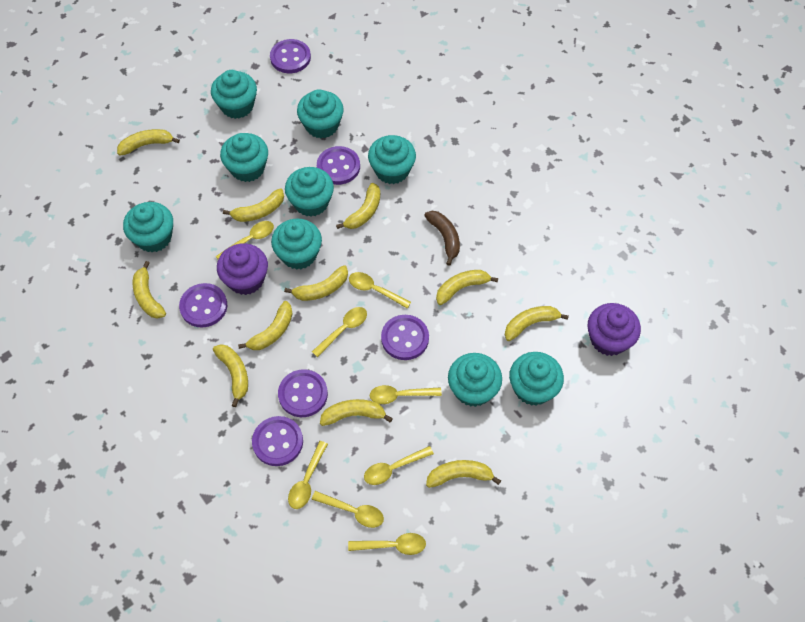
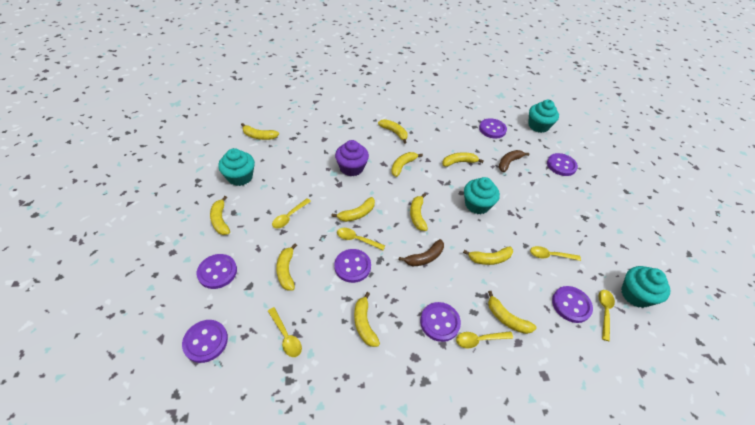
brown banana: [424,211,460,266] = 1 -> [399,239,444,266] [499,150,529,172] = 2
purple button: [179,283,227,327] [252,416,303,466] [270,39,311,73] [278,369,328,417] [317,146,360,185] [381,315,429,360] = 6 -> [182,320,228,363] [197,254,237,289] [334,249,371,283] [420,302,461,342] [479,118,507,139] [547,153,578,176] [552,286,593,323] = 7
purple cupcake: [217,243,268,295] [588,303,641,356] = 2 -> [335,140,369,176] = 1
turquoise cupcake: [123,202,173,252] [211,70,257,119] [220,133,268,182] [271,219,322,270] [285,167,334,217] [297,89,344,138] [368,135,416,184] [448,353,502,407] [509,352,564,406] = 9 -> [218,148,255,186] [464,177,500,214] [528,100,559,133] [621,266,671,308] = 4
yellow spoon: [215,221,274,259] [288,441,328,509] [311,491,384,528] [312,307,367,357] [348,533,426,555] [349,272,411,309] [364,446,434,485] [370,385,442,404] = 8 -> [268,307,302,357] [272,198,311,228] [337,228,385,250] [456,331,513,348] [530,246,581,261] [598,290,615,341] = 6

